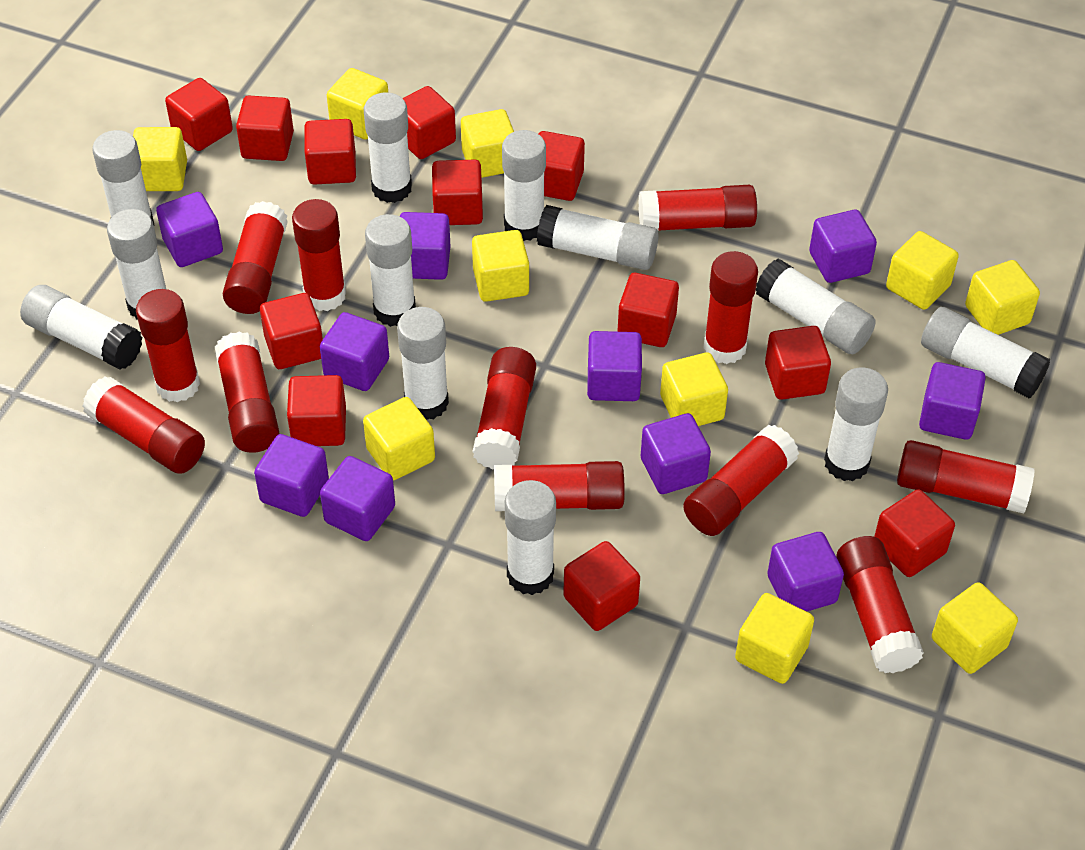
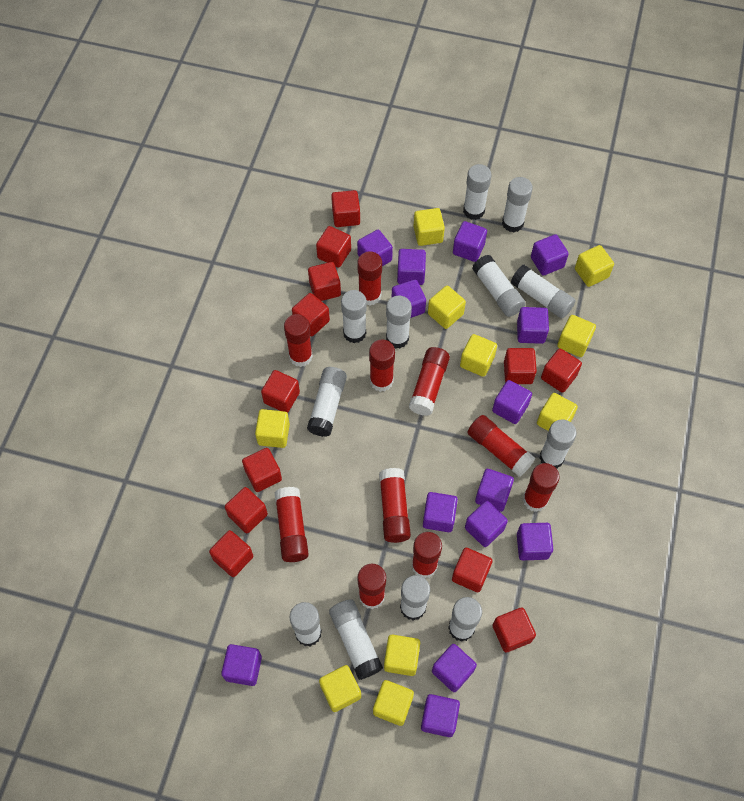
purple cube: [156,192,223,267] [254,434,329,517] [320,312,389,391] [320,456,395,541] [399,212,450,280] [587,331,642,401] [641,413,711,494] [767,532,844,612] [809,210,877,283] [919,362,986,440] = 10 -> [221,644,262,686] [357,230,393,266] [392,279,426,318] [397,249,426,285] [421,694,460,737] [423,492,458,532] [432,644,477,692] [453,221,487,262] [465,501,508,547] [475,469,514,512] [492,380,532,424] [517,307,549,344] [517,523,553,560] [531,234,569,276] = 14
red glue stick: [82,376,205,474] [136,289,200,402] [215,331,279,453] [223,201,288,314] [292,199,346,311] [472,347,536,469] [494,461,625,511] [638,185,757,231] [683,425,799,536] [703,251,758,364] [836,536,924,673] [897,440,1035,514] = 12 -> [275,487,309,562] [284,314,313,367] [357,251,382,305] [357,563,386,609] [369,340,395,392] [379,468,411,543] [409,347,450,416] [412,532,442,578] [467,415,535,477] [523,463,560,512] = 10

